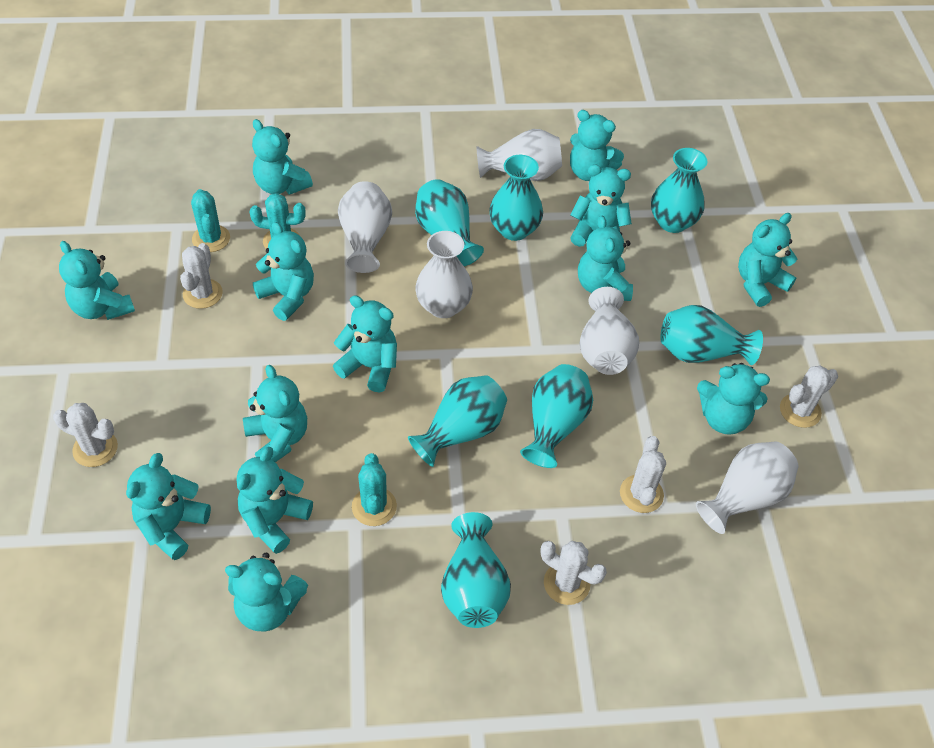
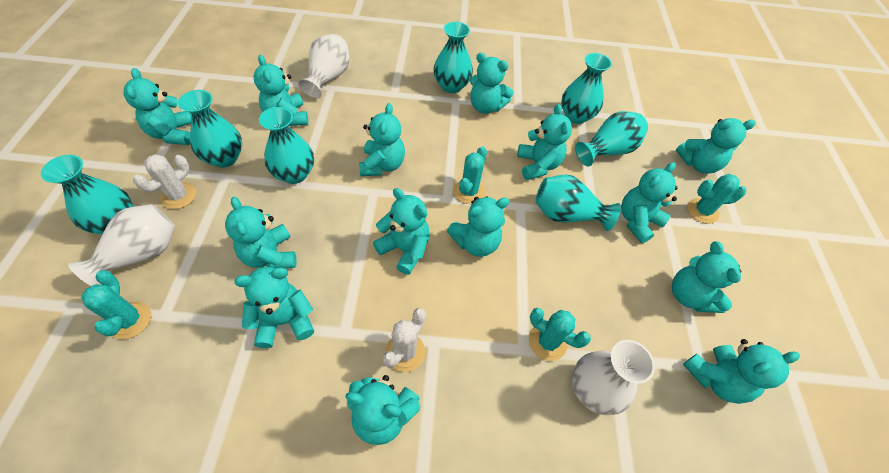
turquoise cactus: [191,189,230,252] [249,193,306,249] [352,453,397,526] = 3 -> [81,270,151,339] [454,146,487,204] [529,308,591,361] [687,174,746,224] = 4
turquoise teddy bear: [59,241,135,320] [126,453,211,560] [225,553,308,632] [237,447,313,554] [243,365,307,462] [252,119,313,195] [253,222,314,321] [333,295,397,393] [570,110,624,181] [570,164,632,247] [578,215,633,301] [697,363,770,435] [738,213,798,307] = 13 -> [124,68,192,145] [225,197,297,269] [234,267,314,348] [254,55,308,126] [345,375,420,445] [359,103,405,176] [373,188,430,275] [447,196,509,257] [470,53,513,114] [517,104,572,180] [621,162,678,243] [672,241,741,313] [676,118,756,174] [683,339,800,404] = 14
white cactus: [53,403,118,467] [180,243,223,309] [541,541,607,605] [620,436,666,513] [780,365,838,428] = 5 -> [133,154,196,209] [383,308,426,372] = 2
white vase: [338,181,392,273] [415,231,473,318] [477,129,562,181] [579,287,639,375] [696,441,798,534] = 5 -> [68,204,175,286] [298,34,350,98] [572,340,655,415] = 3

